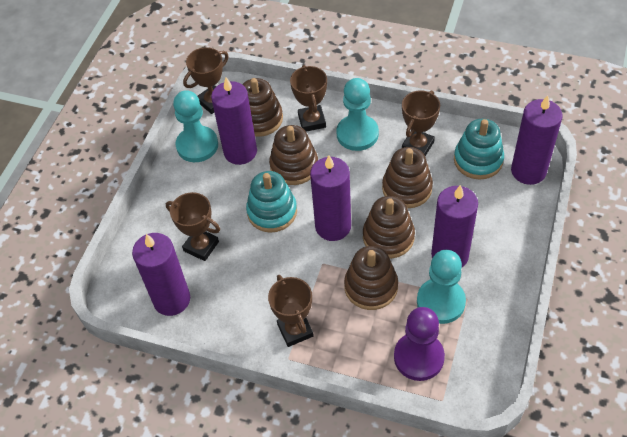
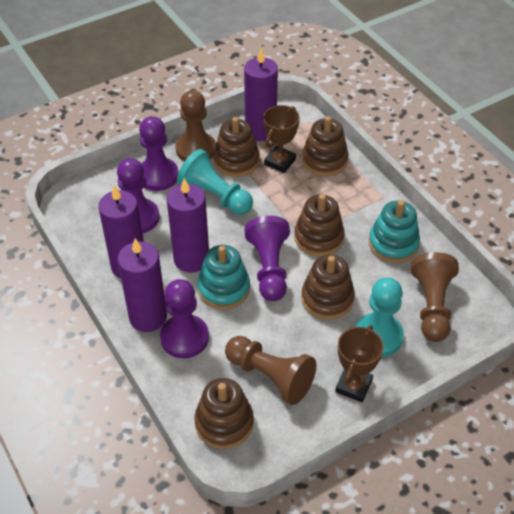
brown pawn: none = 0 -> [176,90,216,161] [225,336,316,405] [411,252,459,342] = 3
brown trophy: [166,192,220,261] [183,47,229,114] [268,275,314,347] [290,65,327,132] [402,90,440,156] = 5 -> [263,105,300,173] [335,325,383,402] = 2
purple candle: [132,233,190,316] [211,77,257,165] [310,155,351,241] [431,185,478,267] [511,95,563,185] = 5 -> [98,185,144,278] [118,238,167,332] [167,178,209,272] [244,49,278,141] = 4
purple pawn: [394,307,445,381] = 1 -> [117,158,159,233] [139,116,179,191] [160,279,209,358] [244,216,290,301] = 4
turquoise pawn: [173,90,218,162] [336,78,379,151] [417,250,466,324] = 3 -> [177,149,253,215] [356,277,404,357] = 2

